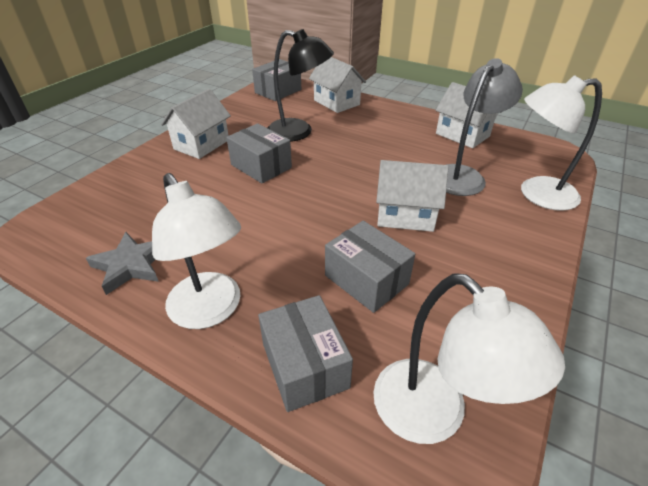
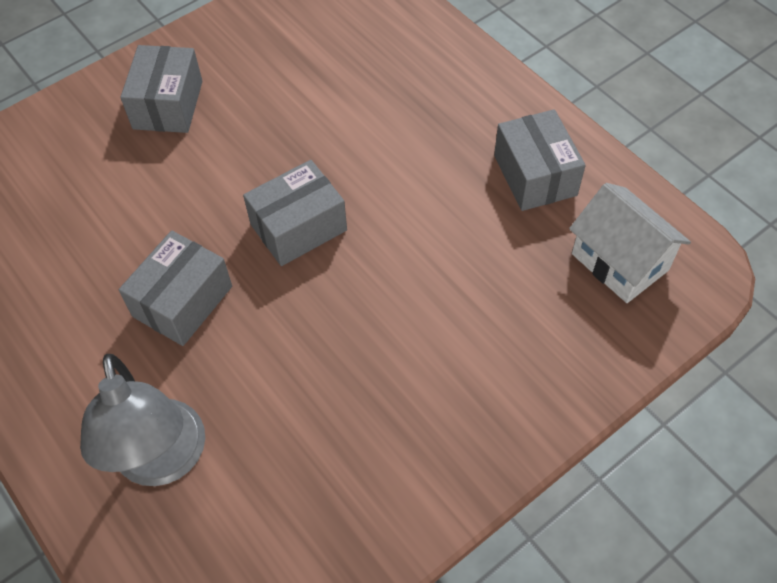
black lamp: [268,29,334,142] = 1 -> none = 0
grey star: [86,232,159,295] = 1 -> none = 0
white house: [161,89,231,159] [309,57,366,113] [376,160,449,232] [435,82,501,148] = 4 -> [569,183,691,303] = 1
white lamp: [152,173,241,329] [373,273,565,444] [521,75,602,211] = 3 -> none = 0

